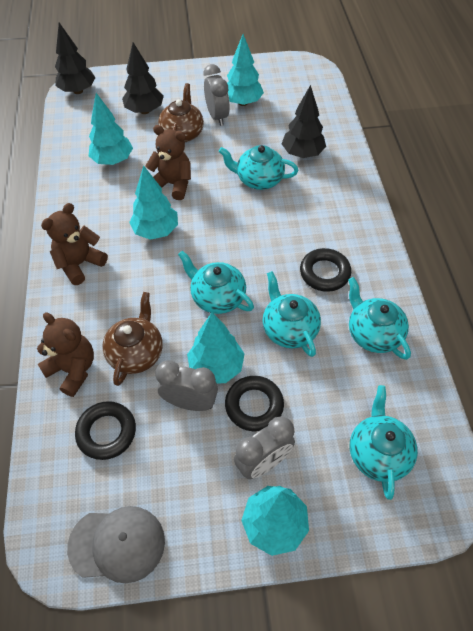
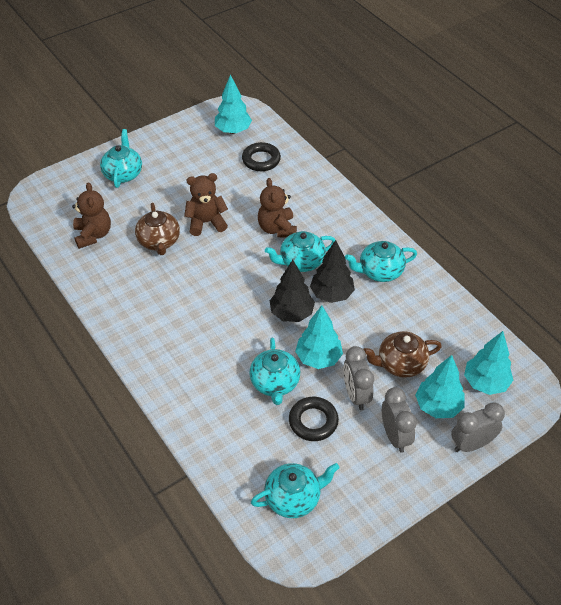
black ring: [75,401,136,460] [225,376,284,431] [300,248,351,292] = 3 -> [242,142,281,171] [289,397,339,441] = 2
black tree: [55,23,96,94] [122,42,164,114] [282,85,326,158] = 3 -> [269,260,315,322] [310,240,355,303] = 2
grey cap: [67,506,165,583] = 1 -> none = 0
turquoise tree: [88,93,133,165] [129,165,178,240] [187,312,244,383] [227,34,264,106] [241,486,309,556] = 5 -> [215,75,252,134] [295,305,343,369] [415,355,465,418] [464,331,513,395] = 4

